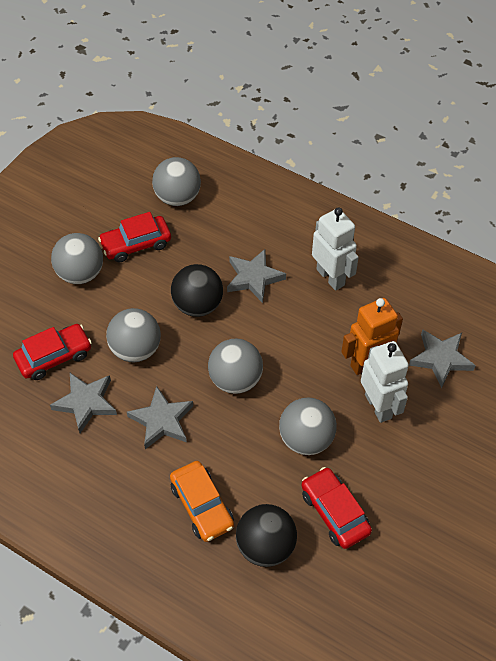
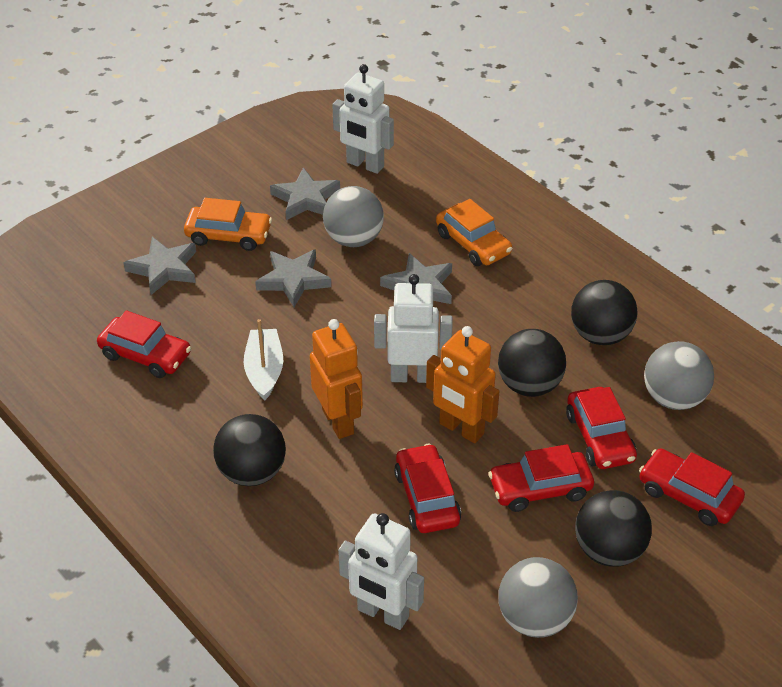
black ball: [171,264,223,317] [236,504,297,567] = 2 -> [213,414,286,486] [498,329,566,397] [571,280,638,345] [575,490,652,566] = 4
grey ball: [51,233,103,284] [106,308,161,362] [152,157,201,206] [208,338,263,394] [279,398,337,455] = 5 -> [323,186,384,247] [498,557,578,638] [644,341,714,410] = 3
orange car: [170,461,234,542] = 1 -> [184,198,272,251] [436,199,512,266] = 2
orange robot: [342,298,403,375] = 1 -> [310,319,363,439] [426,326,499,443] = 2
red car: [13,324,92,380] [98,212,171,263] [301,467,372,549] = 3 -> [97,310,191,378] [394,444,461,533] [488,444,594,512] [566,387,637,469] [639,448,745,526] = 5
white boat: none = 0 -> [243,319,283,401] = 1
white robot: [312,207,359,291] [361,341,409,423] = 2 -> [332,64,394,174] [338,513,424,630] [374,274,453,383] = 3

